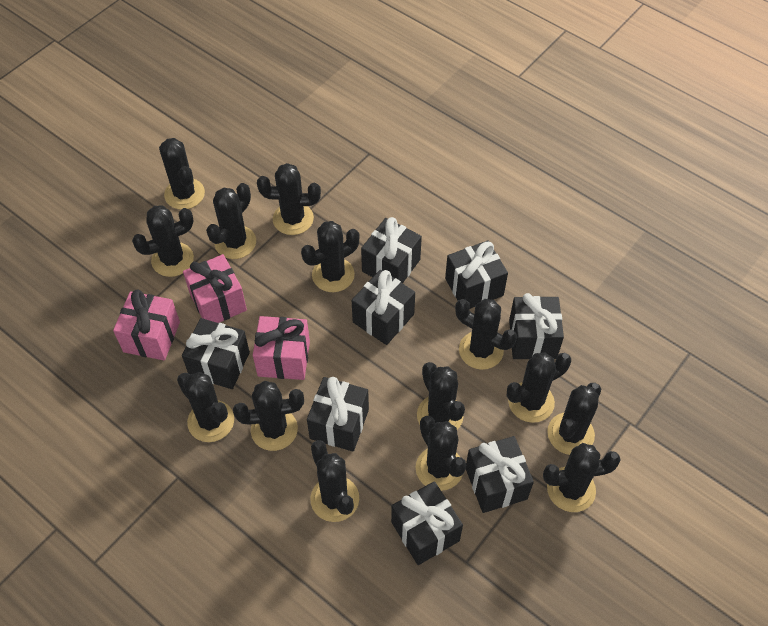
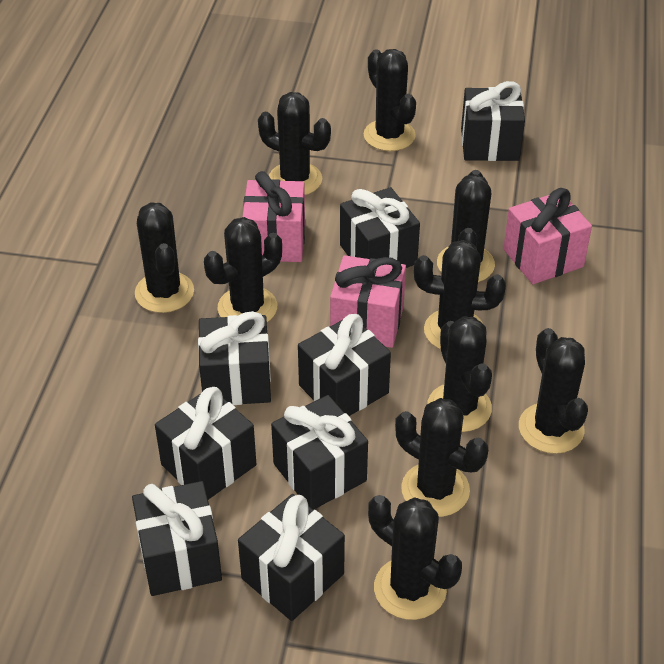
black cactus: [132,205,194,277] [159,138,205,210] [177,372,234,442] [206,183,256,259] [233,381,304,451] [257,163,321,235] [301,221,359,292] [310,440,359,522] [416,416,466,491] [417,362,465,430] [455,299,517,370] [507,353,571,423] [543,443,621,512] [547,383,601,455] = 14 -> [135,202,194,313] [204,217,282,322] [258,92,331,195] [364,49,416,151] [368,495,462,620] [395,398,488,517] [414,240,506,349] [427,316,492,432] [437,170,495,282] [519,328,588,454] = 10

